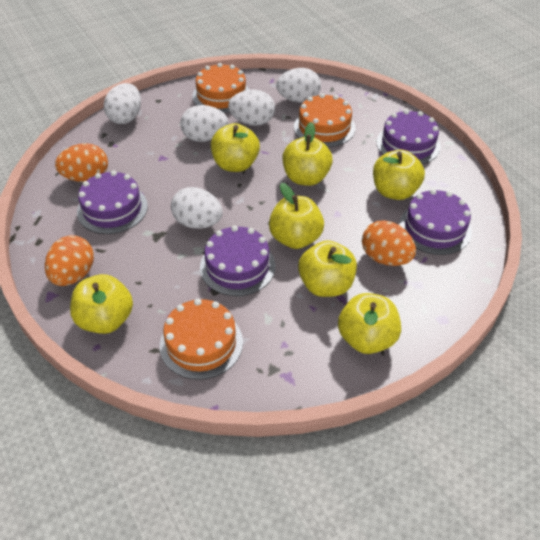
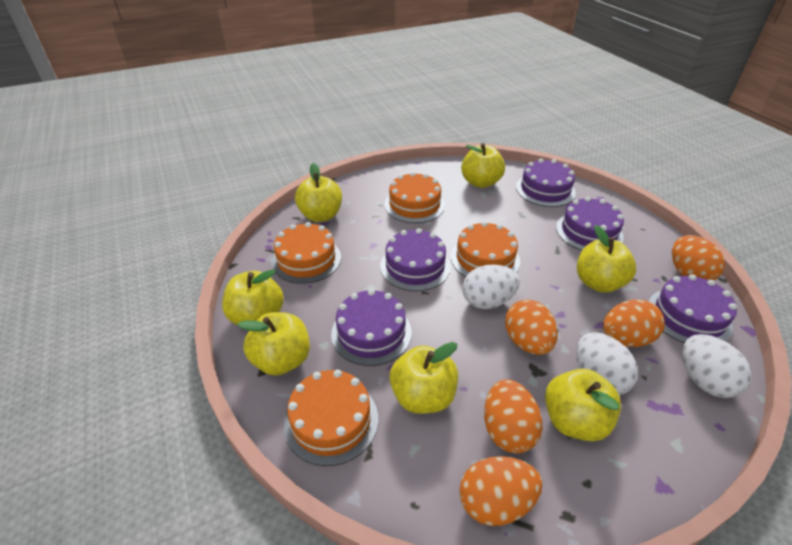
orange cake: [160,298,243,380] [192,63,250,113] [294,93,355,147] = 3 -> [272,222,341,284] [284,370,378,466] [385,172,445,223] [451,221,520,277] = 4
orange egg: [45,235,94,286] [55,143,108,182] [362,220,416,266] = 3 -> [459,456,542,526] [484,379,542,453] [505,299,558,355] [603,299,665,347] [672,235,725,281] = 5
purple cake: [77,171,148,234] [200,225,275,296] [377,110,441,164] [399,189,472,255] = 4 -> [331,289,412,366] [380,228,450,291] [516,159,576,207] [556,197,624,250] [649,274,737,343] = 5
white egg: [104,83,141,124] [171,187,223,229] [180,105,228,142] [228,90,275,126] [276,68,321,103] = 5 -> [462,265,520,309] [577,332,638,395] [683,334,752,398] = 3

